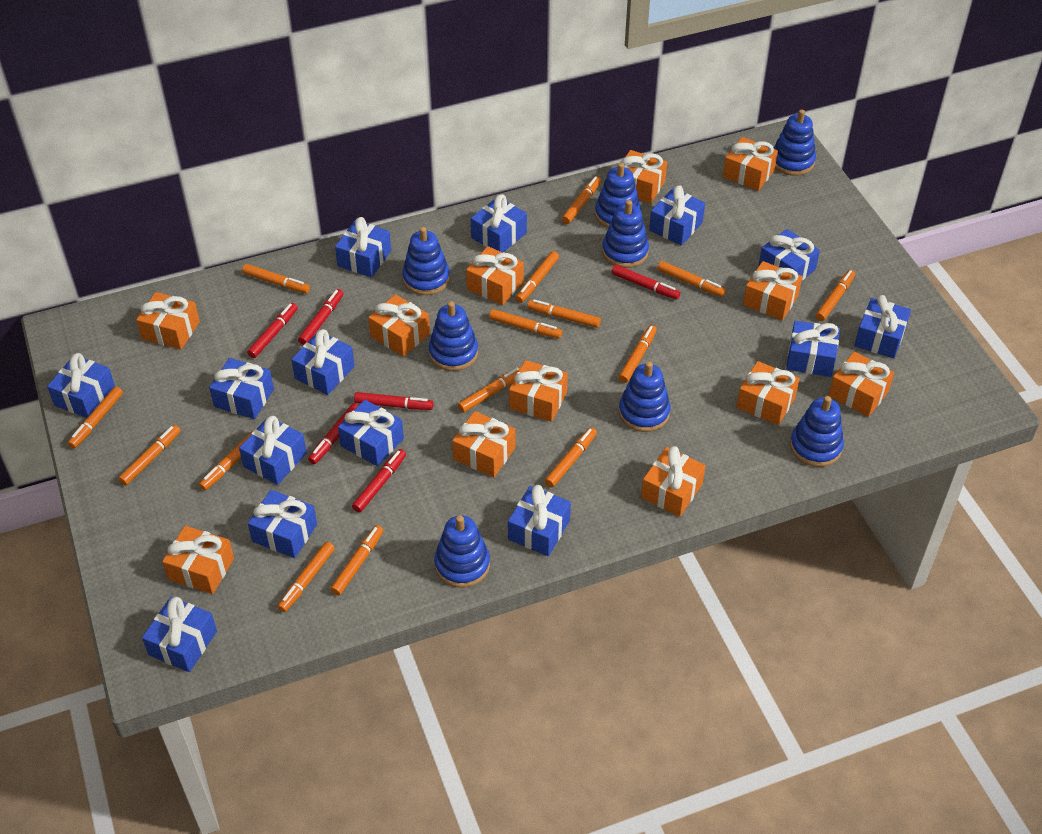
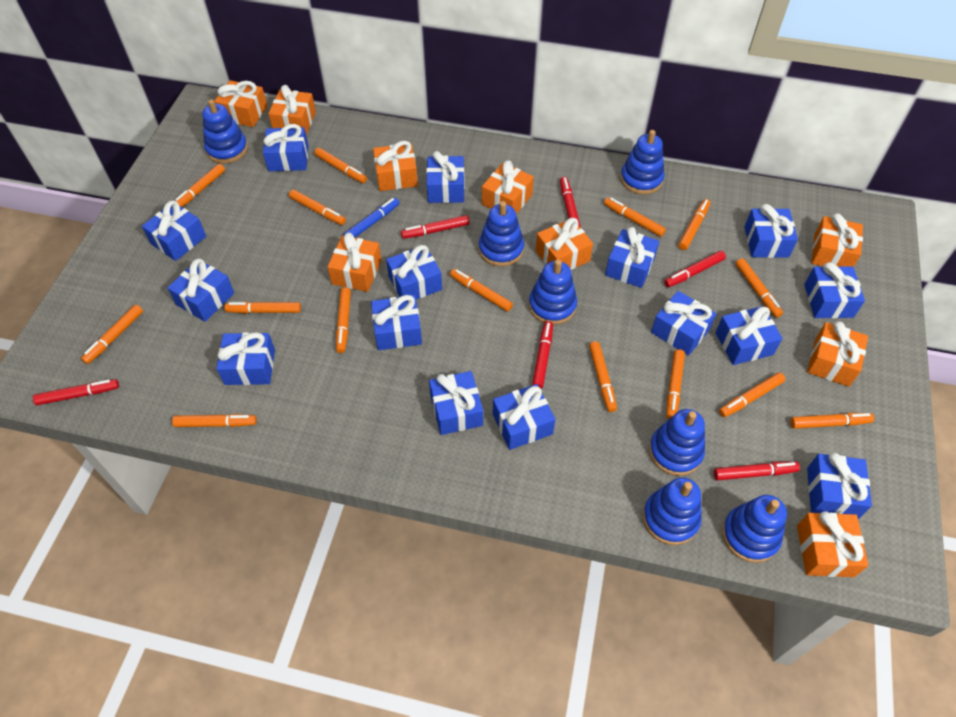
blue gift: [47,353,115,418] [142,597,217,672] [209,358,274,419] [239,416,307,485] [248,490,317,558] [291,329,355,395] [335,217,391,277] [338,400,404,466] [471,194,527,252] [508,485,571,556] [649,186,705,246] [758,229,820,281] [786,321,840,377] [854,295,911,358] = 14 -> [142,200,206,261] [168,258,234,322] [216,332,275,385] [263,124,309,171] [371,295,422,350] [386,245,442,299] [426,151,465,203] [429,371,483,435] [493,384,555,450] [605,227,659,288] [651,291,716,356] [715,306,783,365] [745,204,798,258] [804,262,865,318] [807,453,872,519] = 15
blue marker: none = 0 -> [343,198,399,238] = 1
blue stacking toy: [402,227,450,295] [429,301,478,371] [434,515,490,588] [595,163,641,228] [602,200,649,268] [619,361,670,432] [774,109,816,176] [790,396,844,467] = 8 -> [202,99,248,164] [479,201,524,267] [529,259,577,325] [620,130,664,194] [643,477,702,545] [649,409,705,476] [722,495,787,563] = 7
orange gift: [136,292,200,350] [162,526,234,594] [368,294,430,357] [452,411,516,477] [466,246,524,305] [509,360,568,422] [620,150,667,203] [641,446,705,517] [723,137,778,191] [737,361,800,425] [743,261,802,321] [829,352,894,417] = 12 -> [214,80,267,127] [268,85,316,135] [327,233,381,292] [373,141,418,191] [482,160,534,214] [535,218,593,270] [797,511,868,577] [807,321,868,387] [811,213,863,267] = 9

